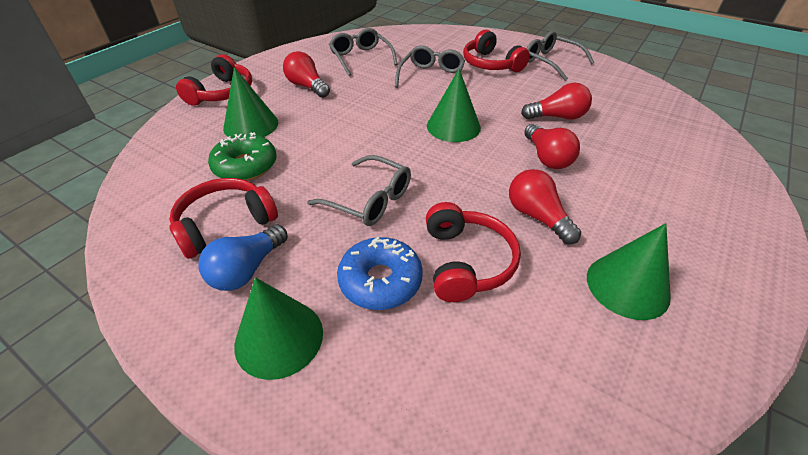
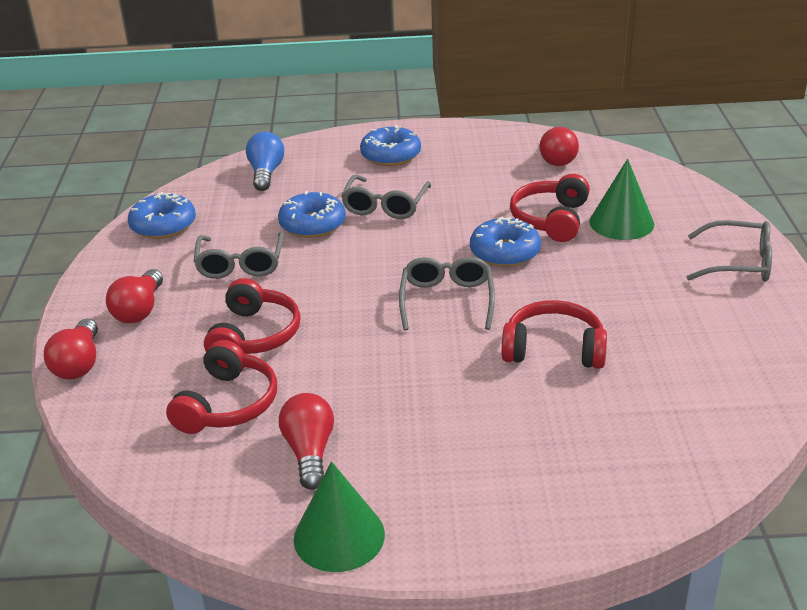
blue donut: [337,237,423,310] = 1 -> [128,192,196,239] [278,191,346,238] [360,125,421,166] [470,217,541,267] = 4
green cone: [223,67,278,137] [234,277,323,380] [427,69,481,142] [587,223,671,320] = 4 -> [294,461,385,572] [589,159,654,240] = 2
green donut: [208,132,277,181] = 1 -> none = 0

